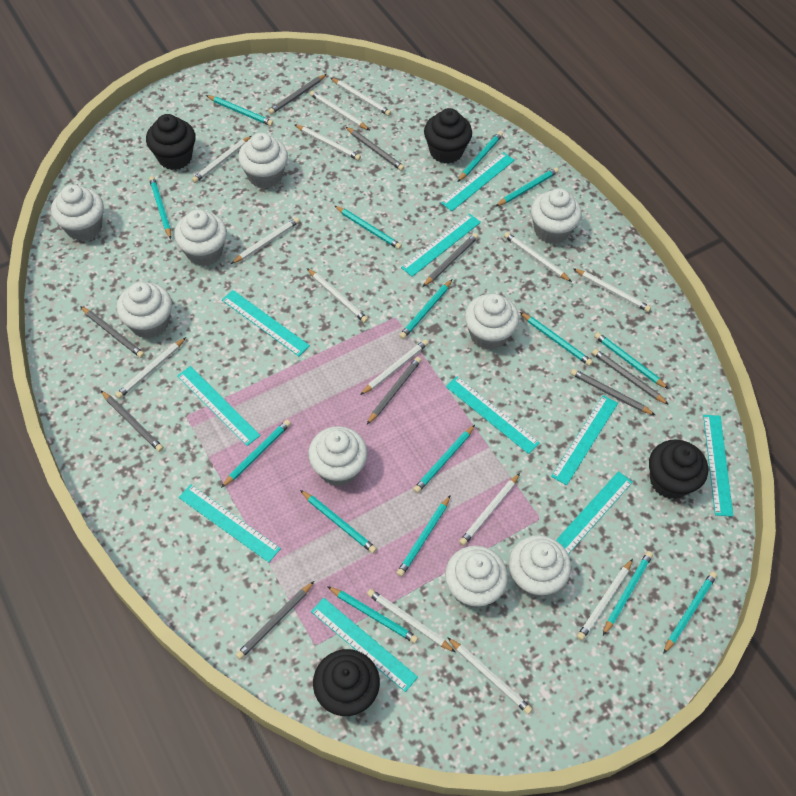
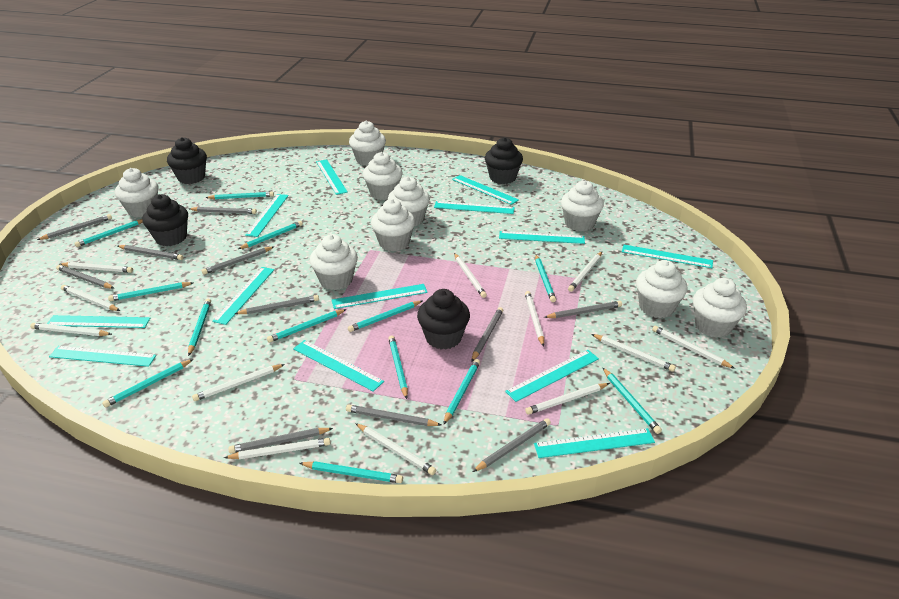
grey pencil: [80,306,145,358] [101,391,164,452] [236,581,314,660] [268,74,327,114] [346,127,405,171] [367,357,421,424] [423,233,478,287] [571,369,655,415] [592,349,669,405] = 9 -> [37,214,112,240] [56,265,114,289] [118,245,183,260] [189,207,257,214] [202,247,274,275] [228,428,333,453] [235,295,319,314] [346,405,441,426] [471,307,503,362] [473,418,551,472] [544,301,622,318] = 11
turquoise pencil: [149,176,171,239] [206,95,273,126] [221,420,291,488] [300,490,377,553] [327,586,418,643] [335,206,402,249] [397,495,451,577] [399,280,452,339] [413,425,475,493] [458,132,503,182] [496,167,559,206] [520,312,593,366] [594,332,668,389] [603,551,653,635] [663,572,717,654] = 15 -> [75,219,142,247] [102,359,194,408] [108,282,193,301] [188,299,211,356] [205,191,274,199] [238,221,303,249] [267,309,347,343] [299,461,403,483] [348,301,422,332] [388,335,408,399] [443,359,480,425] [535,255,556,302] [603,368,662,434] = 13
turquoise ruler: [177,366,261,446] [179,484,281,562] [222,290,310,356] [311,598,418,692] [401,214,481,277] [441,152,515,211] [446,376,540,454] [551,395,618,485] [556,471,633,554] [703,415,733,517] = 10 -> [47,315,150,328] [49,346,156,367] [212,267,274,325] [245,194,289,237] [293,340,384,392] [316,160,348,195] [332,284,428,309] [434,201,515,214] [452,175,519,205] [499,231,585,244] [505,350,599,402] [534,428,655,458] [622,245,713,268] = 13
white pencil: [115,337,186,399] [192,136,251,183] [231,217,300,264] [294,124,361,161] [307,268,368,323] [310,91,370,130] [331,78,391,116] [360,339,429,395] [367,589,455,652] [447,637,532,714] [459,473,520,546] [504,232,572,282] [573,268,651,312] [577,559,633,641] = 14 -> [30,323,112,336] [60,262,133,273] [61,285,120,311] [192,364,285,401] [224,438,330,459] [355,423,436,475] [454,253,487,298] [525,291,544,347] [525,383,610,415] [568,252,602,292] [591,334,676,372] [652,326,735,369] = 12

